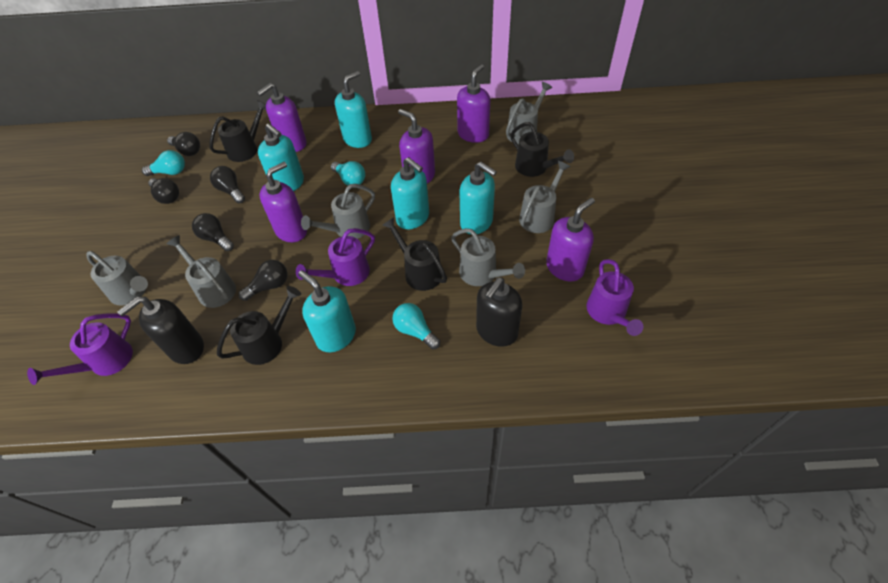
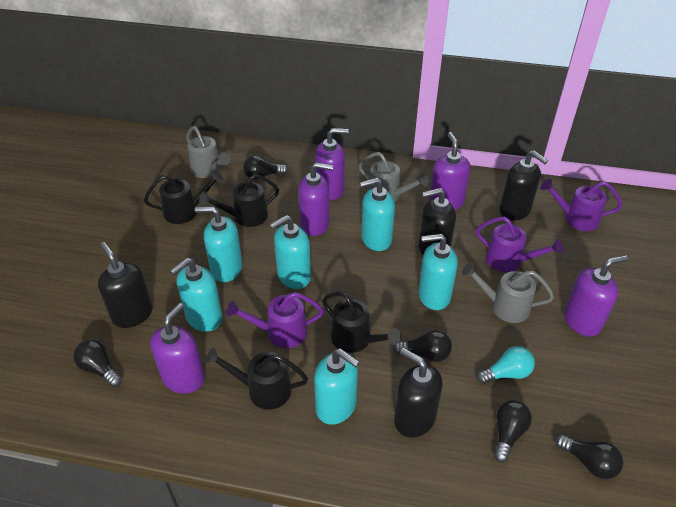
black soap dispenser: [117,297,204,364] [476,278,522,347] = 2 -> [98,242,153,328] [394,348,443,438] [419,188,456,255] [499,150,548,221] = 4
grey watering can: [86,251,148,306] [167,235,236,308] [301,184,375,239] [451,228,525,286] [506,82,552,145] [519,161,571,233] = 6 -> [186,126,231,178] [358,152,429,202] [462,263,554,323] = 3
turquoise light bulb: [142,150,185,176] [331,161,365,186] [392,303,440,349] = 3 -> [477,346,535,384] = 1
turquoise soap dispenser: [258,124,304,191] [298,270,356,352] [335,71,372,148] [391,157,429,229] [459,162,497,235] = 5 -> [170,258,223,332] [195,206,243,282] [270,215,311,289] [314,349,360,425] [360,178,395,251] [418,234,458,310] = 6

